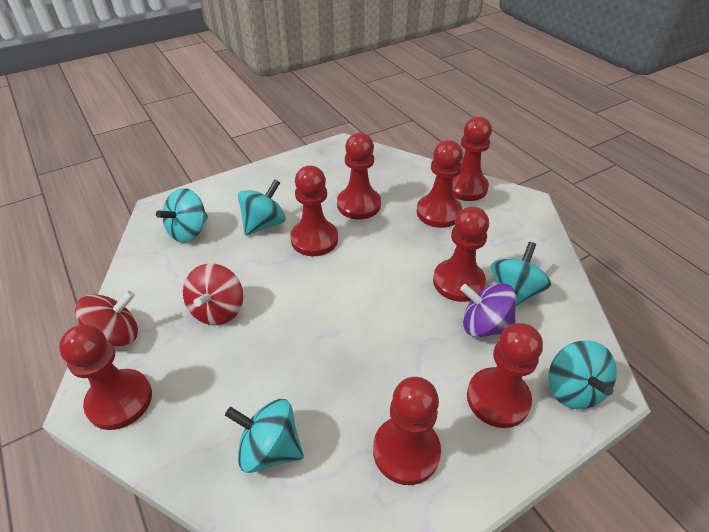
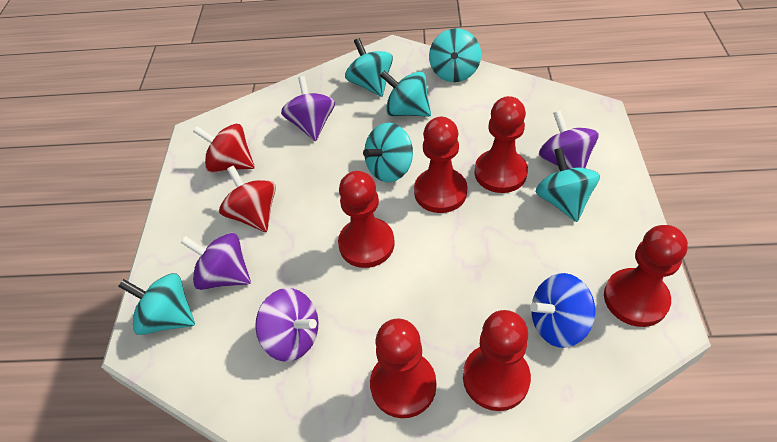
blue spinning top: none = 0 -> [530,273,595,348] = 1
purple spinning top: [460,283,516,337] = 1 -> [181,233,251,290] [255,288,318,362] [281,76,335,141] [539,110,599,169] = 4
red pawn: [59,325,152,430] [291,166,338,256] [337,133,381,220] [373,377,441,485] [417,140,463,228] [433,206,489,302] [453,117,492,201] [467,323,543,428] = 8 -> [338,171,395,268] [370,318,436,418] [414,117,467,213] [463,310,531,411] [474,96,528,193] [604,225,688,327] = 6
turquoise spinning top: [156,188,208,242] [225,399,304,473] [238,179,286,235] [491,242,551,306] [548,340,617,409] = 5 -> [118,273,195,335] [345,38,393,97] [363,123,413,182] [380,71,431,117] [429,28,481,82] [535,148,600,222] = 6

